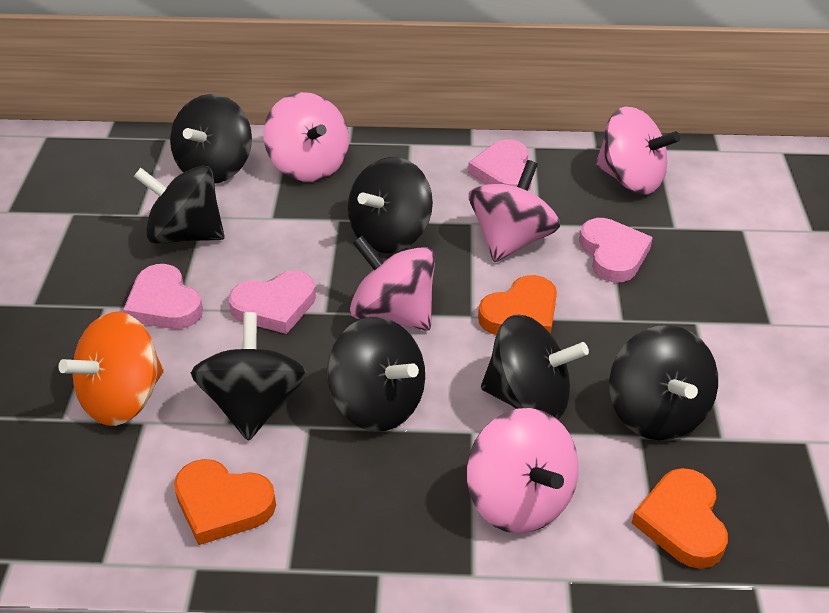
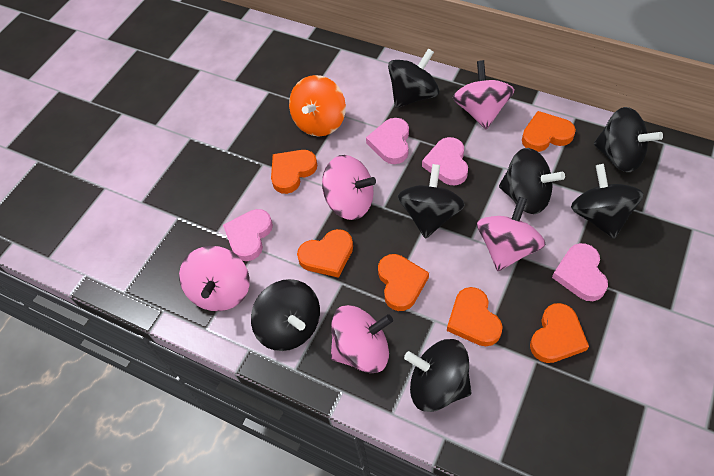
orange heart: [174,459,276,545] [478,275,557,335] [632,468,728,569] = 3 -> [271,150,317,194] [297,229,353,278] [378,254,429,311] [447,287,503,346] [522,111,576,152] [530,303,589,363] = 6

